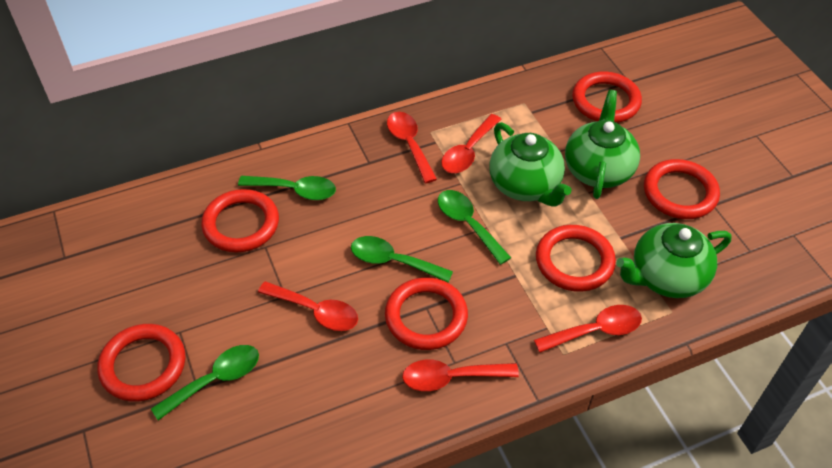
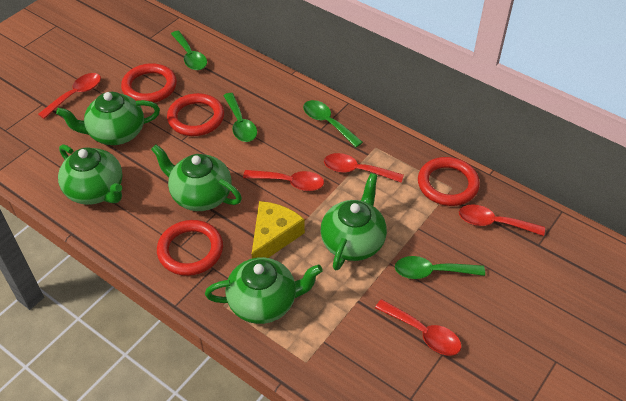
green teapot: [489,122,571,207] [565,90,640,199] [616,223,732,298] = 3 -> [56,92,160,145] [58,144,123,205] [151,144,242,211] [205,257,323,324] [320,173,387,270] = 5
red ring: [97,324,185,402] [201,189,279,253] [385,277,468,350] [536,225,616,292] [572,72,642,123] [644,159,720,219] = 6 -> [121,63,177,103] [157,220,223,276] [167,93,224,136] [418,157,480,206] = 4
yellow cheese: none = 0 -> [251,201,305,258] = 1

